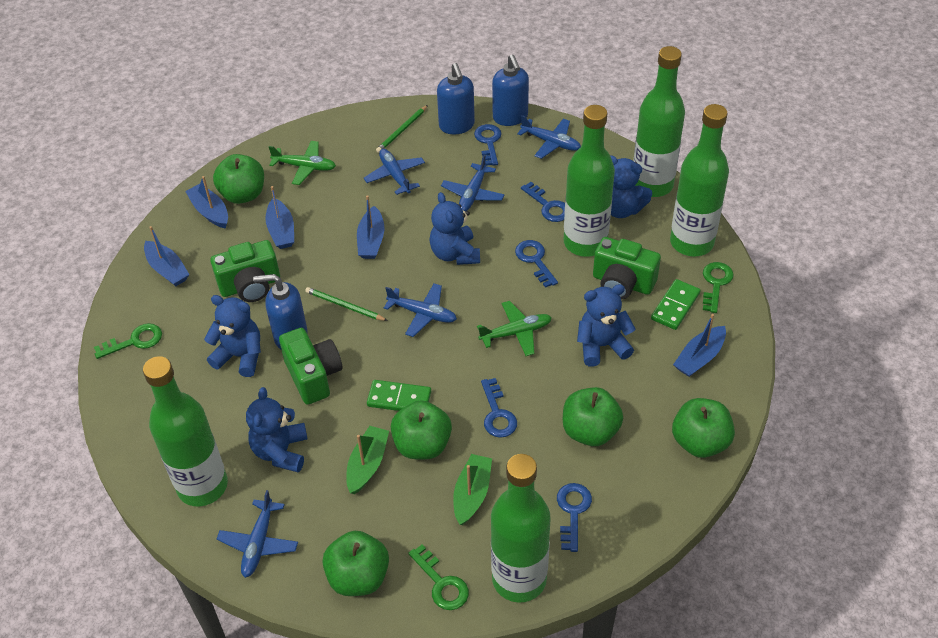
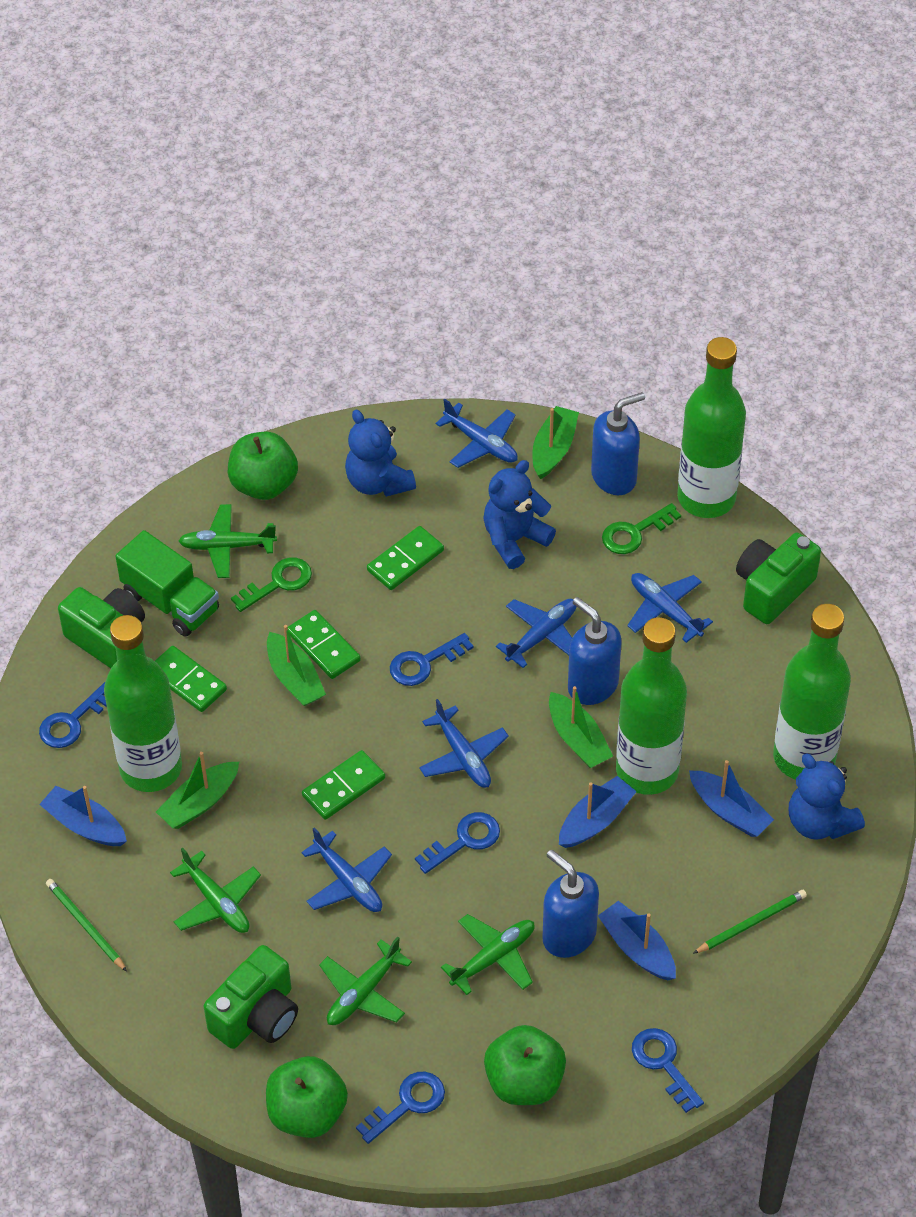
blue boat: [144,226,190,286] [185,176,228,229] [265,186,294,249] [357,195,384,259] [673,314,726,377] = 5 -> [39,786,127,846] [559,776,637,848] [598,901,676,980] [689,760,774,837] = 4
blue teddy bear: [204,295,261,377] [246,387,307,473] [429,192,480,265] [577,284,636,367] [610,155,652,218] = 5 -> [345,410,416,497] [483,460,556,569] [789,754,865,840] = 3
green apple: [213,154,264,204] [323,531,389,596] [391,400,452,459] [563,387,623,446] [672,398,735,458] = 5 -> [228,432,298,500] [266,1056,348,1138] [484,1025,566,1105] = 3
green boat: [346,426,389,494] [453,454,492,525] = 2 -> [156,752,239,829] [267,625,326,706] [533,406,579,479] [549,686,613,768] = 4
green bottle: [143,356,228,506] [491,454,551,602] [563,105,615,257] [633,46,685,197] [670,104,729,256] = 5 -> [104,615,182,792] [616,617,687,795] [677,337,746,518] [773,604,851,779] = 4
green domino: [367,380,431,411] [651,279,701,330] = 2 -> [155,646,227,712] [287,610,361,679] [302,750,385,820] [367,526,444,590] = 4
green key: [94,323,162,359] [408,545,469,610] [703,262,734,313] = 3 -> [231,557,312,612] [602,503,681,554] = 2
green plane: [269,141,336,185] [477,301,552,356] = 2 -> [170,848,261,933] [179,504,277,578] [319,937,412,1025] [441,914,535,995] = 4
green truck: none = 0 -> [115,530,219,637] = 1

